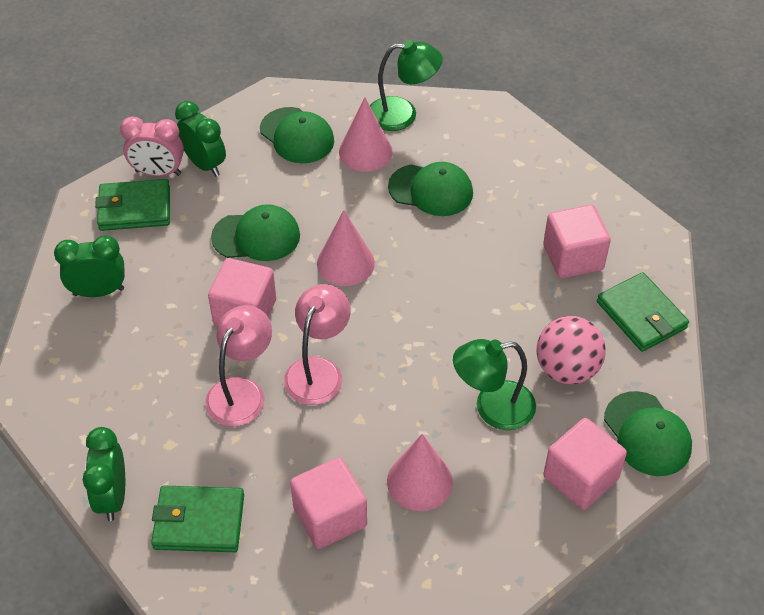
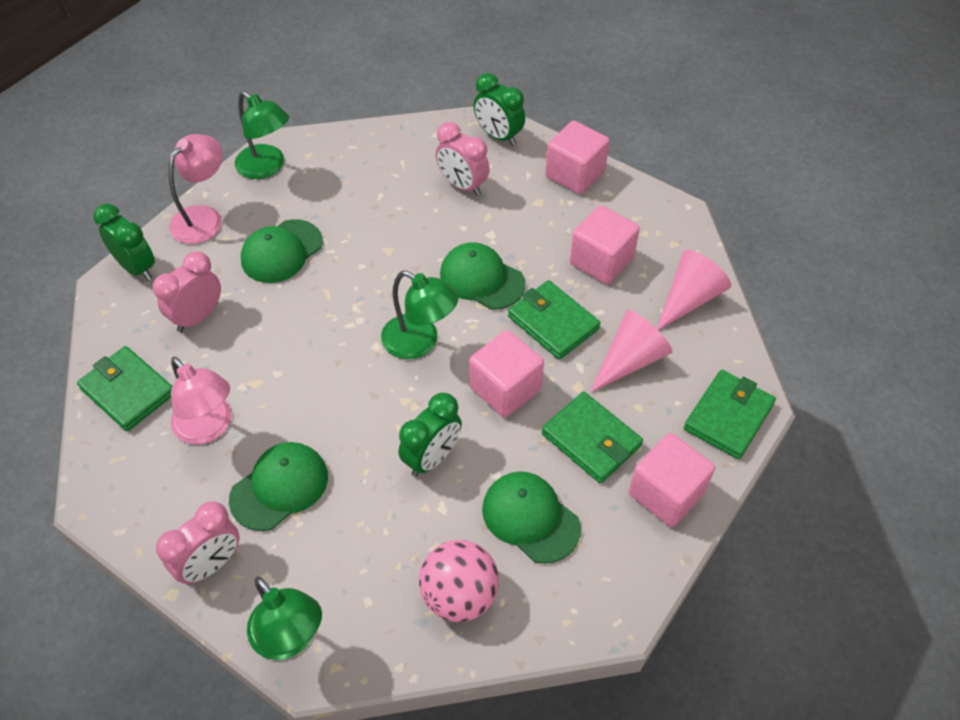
green lamp: [370,40,443,131] [453,339,536,430] = 2 -> [235,91,289,179] [247,576,322,660] [381,271,459,359] = 3
green wallet: [95,179,170,231] [151,485,244,552] [597,272,689,352] = 3 -> [77,346,172,431] [508,280,600,360] [542,392,643,483] [684,370,776,459] = 4
pink clock: [120,116,184,177] = 1 -> [153,251,221,332] [156,501,240,585] [436,122,490,196] = 3
pink cone: [317,210,375,286] [339,97,393,172] [387,434,453,511] = 3 -> [590,310,673,393] [657,250,731,330] = 2

